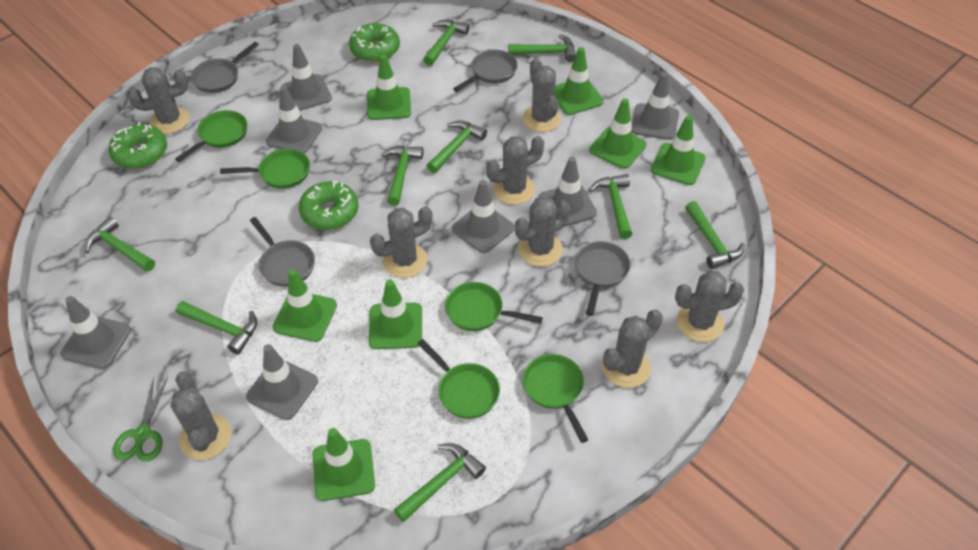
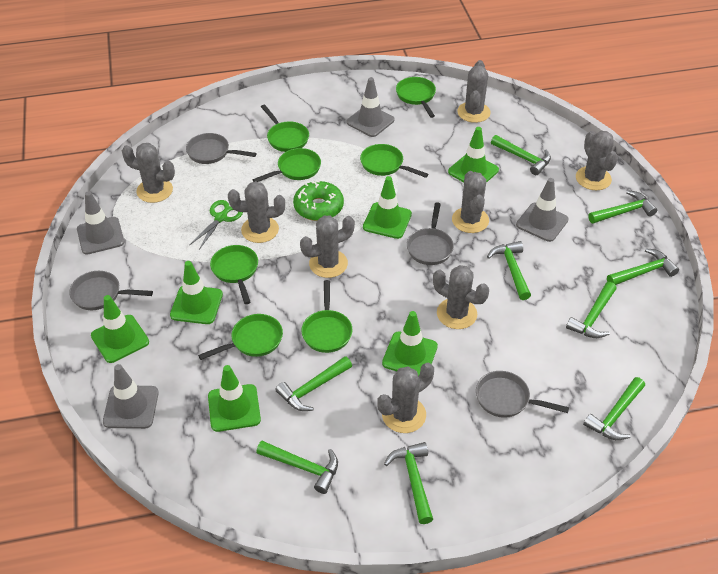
green donut: [108,122,167,169] [299,181,359,230] [349,23,400,62] = 3 -> [293,180,344,221] = 1
green pan: [175,110,247,162] [220,149,310,189] [417,339,500,419] [445,282,543,331] [523,354,588,443] = 5 -> [198,314,283,360] [210,245,258,304] [253,148,321,182] [261,105,309,152] [301,280,353,353] [360,144,428,178] [396,77,436,118] = 7
green traffic cone: [273,269,337,342] [313,428,375,501] [367,55,411,120] [369,279,422,349] [554,47,604,115] [589,98,647,169] [651,115,706,185] = 7 -> [91,295,149,363] [170,261,223,324] [208,365,261,432] [363,176,412,239] [382,311,438,376] [448,127,499,183] = 6
grey traffic cone: [60,296,131,369] [246,344,318,420] [266,86,322,154] [281,44,332,111] [452,180,515,253] [539,157,597,227] [632,72,679,140] = 7 -> [77,191,125,255] [103,364,159,429] [346,77,395,137] [516,178,568,242] = 4

